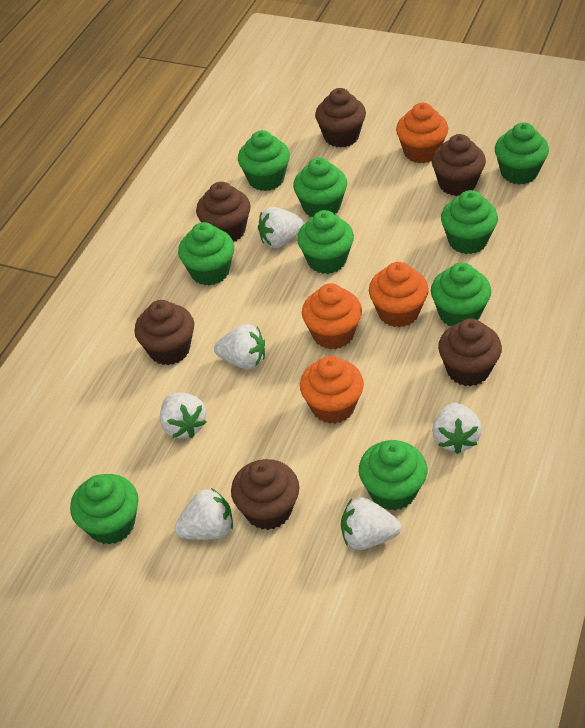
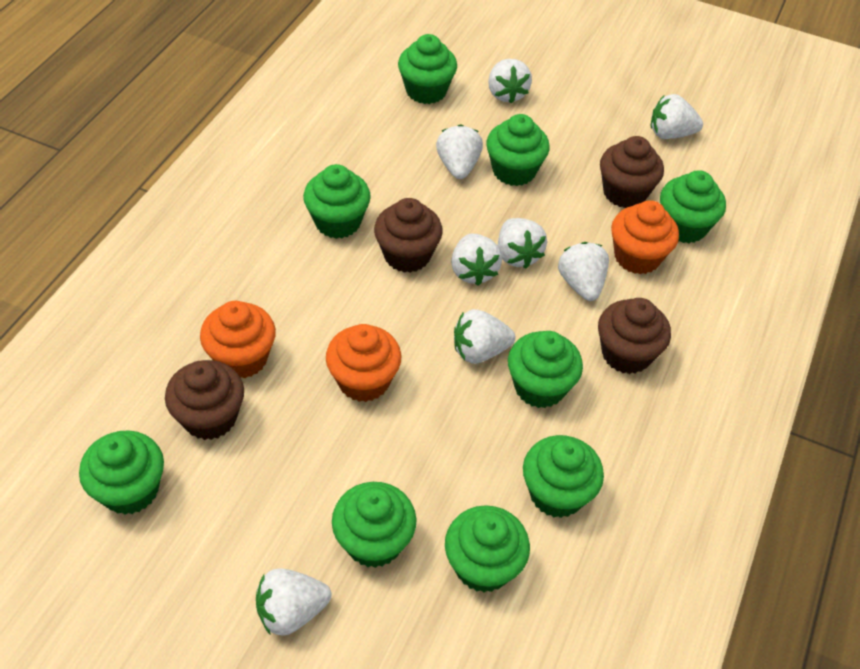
brown cupcake: [134,300,194,365] [196,182,251,242] [231,459,299,530] [315,88,366,148] [432,134,486,196] [438,318,502,386] = 6 -> [165,360,244,440] [374,198,443,273] [598,298,671,374] [600,136,664,208] = 4
orange cupcake: [300,356,364,424] [302,283,362,350] [369,262,429,327] [396,103,448,163] = 4 -> [200,301,276,378] [326,324,401,402] [611,200,679,274] = 3
white strawberry: [160,393,206,439] [174,488,233,540] [214,324,265,369] [258,207,305,248] [341,497,401,550] [432,403,482,454] = 6 -> [256,568,331,636] [436,124,483,179] [451,234,502,286] [454,309,516,364] [488,59,532,103] [498,218,547,269] [558,242,609,301] [651,94,703,139] = 8

